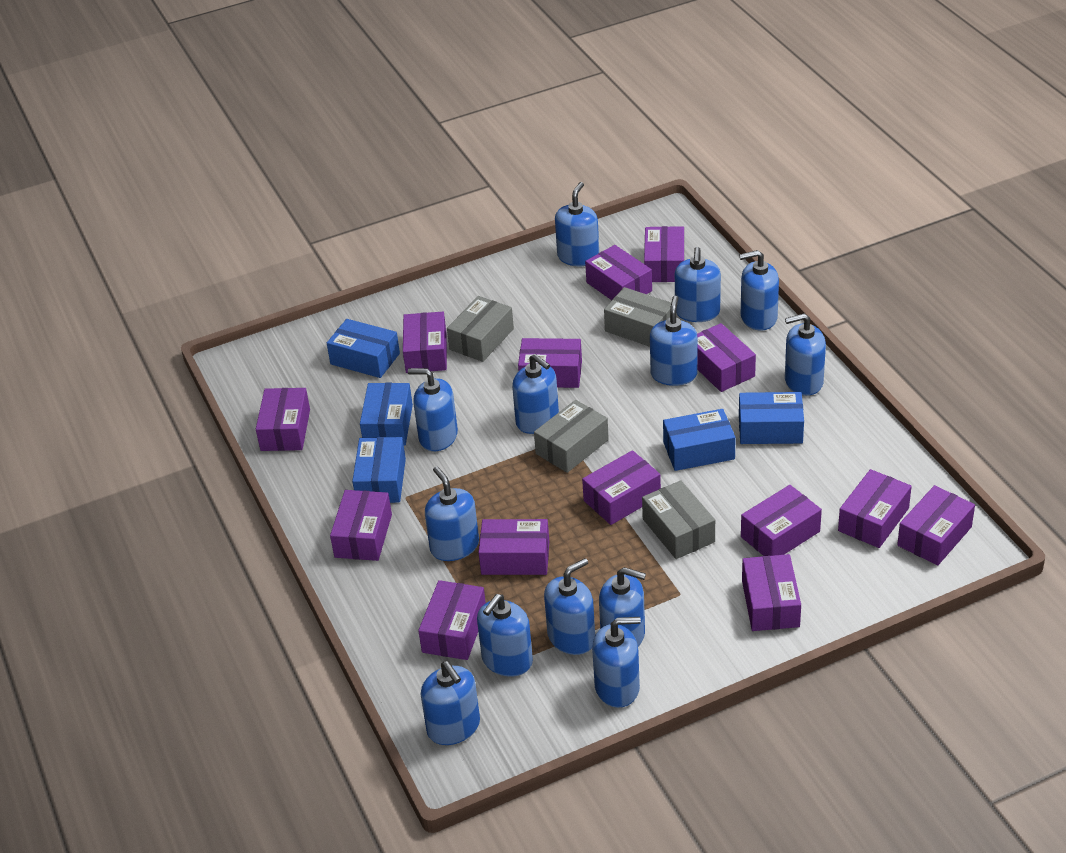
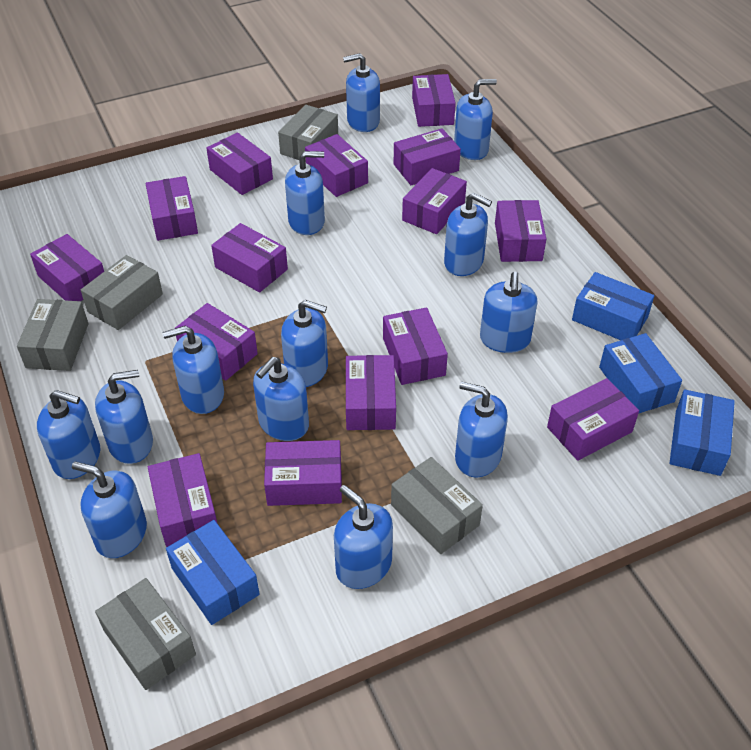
blue box: [327,319,400,378] [352,437,406,503] [360,383,413,446] [663,409,736,471] [739,392,804,444] = 5 -> [166,520,260,625] [572,272,654,340] [599,333,682,414] [670,389,735,476] = 4
grey box: [447,296,514,362] [534,400,609,473] [604,287,671,347] [642,480,715,559] = 4 -> [17,299,88,371] [81,255,163,330] [95,578,196,690] [278,105,338,162] [391,457,483,554] = 5
purple box: [256,388,310,451] [330,490,392,561] [403,312,447,373] [418,580,486,660] [478,519,549,575] [518,338,582,388] [582,450,661,525] [585,245,652,300] [644,226,684,282] [697,323,756,392] [741,485,822,556] [742,554,801,631] [838,469,912,548] [897,485,975,566] = 14 -> [30,234,104,301] [146,176,198,241] [148,453,217,547] [174,303,258,381] [206,133,273,195] [211,223,288,293] [264,440,342,506] [305,134,368,197] [346,355,396,430] [383,307,448,385] [394,128,461,185] [402,168,467,234] [412,74,456,127] [495,200,546,262] [547,378,639,461] = 15

